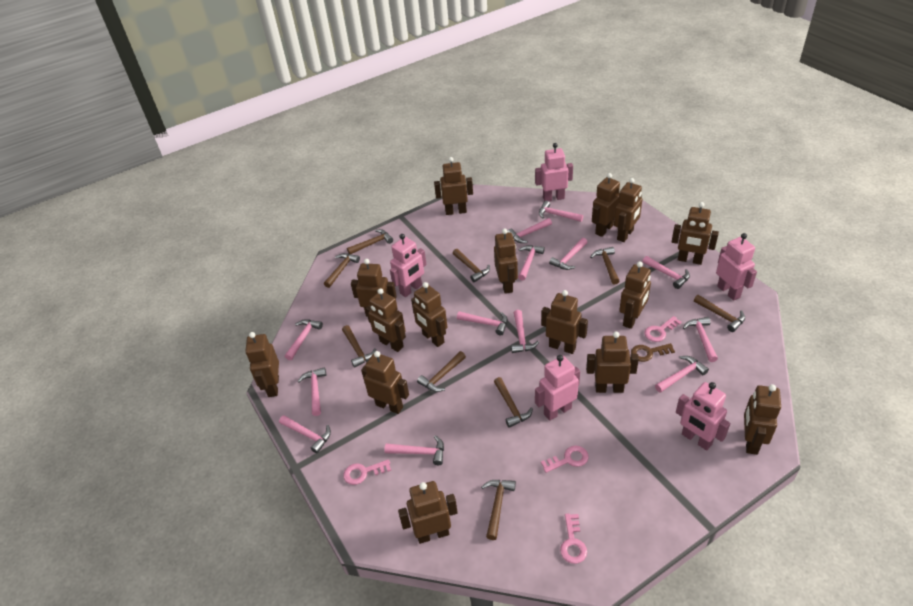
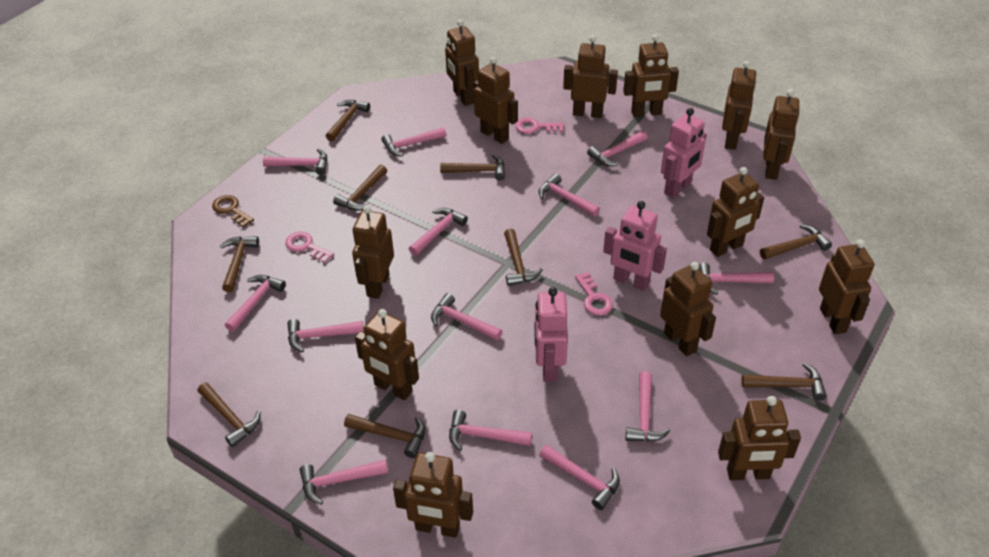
brown robot: [245,332,279,397] [351,259,397,317] [361,351,409,414] [366,288,406,352] [398,481,458,544] [411,282,447,347] [434,157,473,215] [494,229,518,294] [541,290,588,354] [586,332,639,393] [592,173,620,237] [614,178,643,242] [619,262,651,329] [672,202,719,265] [744,384,781,455] = 15 -> [352,205,394,299] [355,309,419,400] [393,452,473,538] [445,19,479,106] [474,57,518,144] [563,35,618,118] [623,34,679,117] [660,262,716,356] [707,167,764,257] [718,396,801,480] [722,61,757,150] [763,89,800,180] [819,240,874,334] = 13
pink key: [343,459,391,485] [541,446,589,473] [560,513,587,564] [644,316,682,342] = 4 -> [285,232,334,263] [515,118,564,134] [575,272,613,316] = 3
pink robot: [390,234,427,297] [535,143,573,201] [535,355,580,421] [676,382,730,450] [716,233,757,301] = 5 -> [534,287,568,382] [603,201,667,291] [661,108,707,198] = 3

